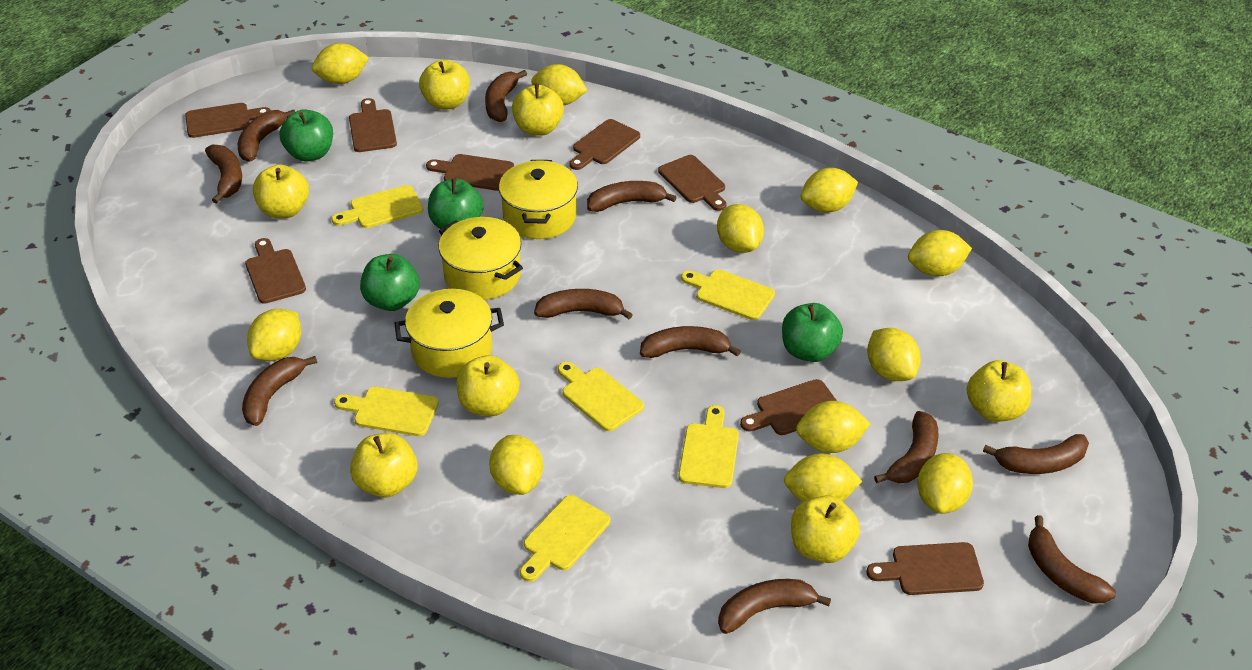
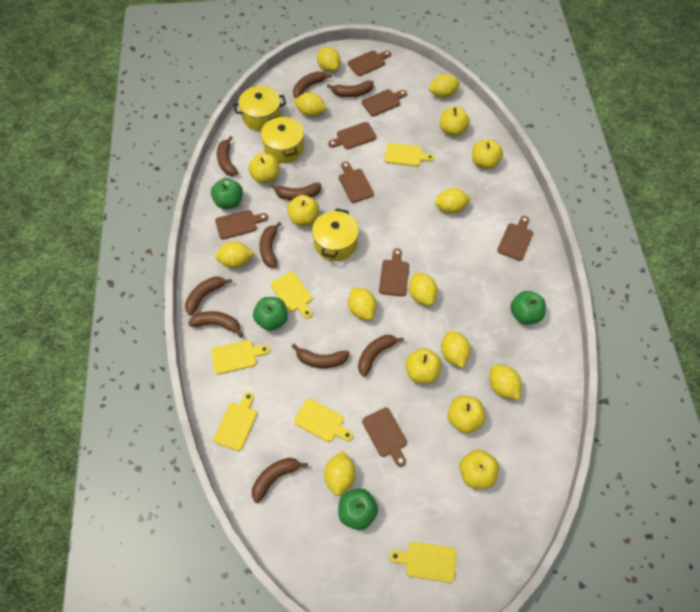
brown banana: [205,144,242,204] [238,110,295,162] [242,356,317,426] [485,70,527,122] [534,289,633,319] [587,181,677,212] [640,326,741,358] [718,579,831,634] [874,411,939,483] [983,434,1089,474] [1028,515,1116,603] = 11 -> [185,276,232,316] [188,311,243,338] [217,136,238,176] [252,458,308,503] [259,222,281,268] [270,183,322,200] [292,344,350,368] [293,71,332,98] [327,81,374,97] [358,335,404,377] = 10
yellow lemon: [247,309,301,361] [312,43,369,84] [489,435,543,495] [531,64,588,105] [717,204,764,253] [784,453,862,502] [796,401,871,453] [801,168,858,213] [867,328,921,381] [908,230,972,276] [917,453,973,514] = 11 -> [215,242,254,268] [294,92,326,117] [317,47,340,72] [324,451,356,496] [348,287,377,320] [409,273,438,306] [428,74,460,98] [435,188,471,214] [441,331,471,368] [489,365,522,400] = 10

